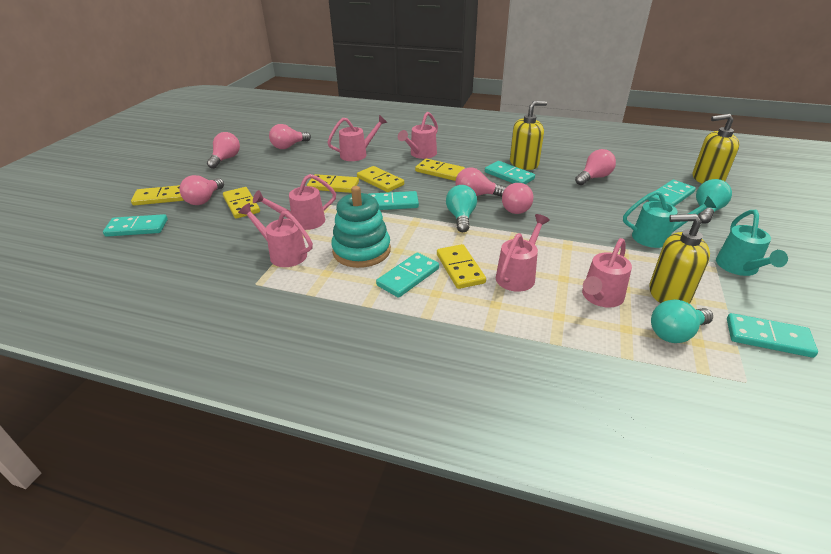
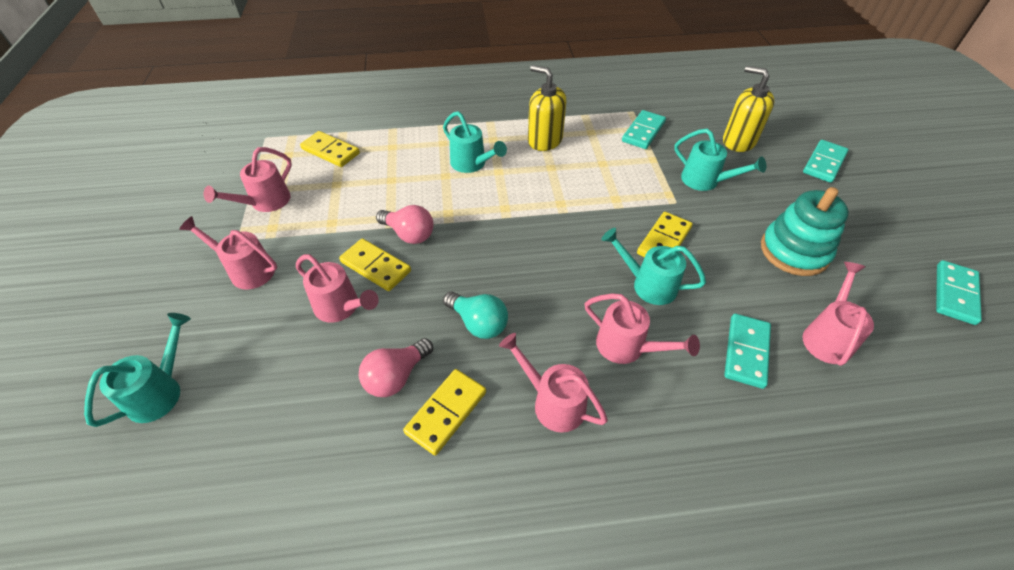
pink light bulb: [179,175,224,205] [207,132,240,169] [269,124,311,149] [455,167,506,197] [502,183,533,214] [575,149,616,185] = 6 -> [359,338,433,397] [376,205,433,244] = 2
turquoise domino: [103,214,168,237] [369,191,419,210] [376,253,439,298] [485,161,535,184] [648,180,696,206] [727,313,818,358] = 6 -> [622,110,666,149] [724,314,771,389] [803,140,849,183] [936,260,982,325] = 4
turquoise light bulb: [446,185,477,232] [651,299,713,343] [696,179,732,224] = 3 -> [443,291,508,339] = 1
turquoise watering can: [623,191,716,248] [716,210,788,276] = 2 -> [84,313,191,427] [443,111,507,173] [601,228,706,305] [674,129,766,191] = 4
yellow domino: [131,185,184,206] [223,187,260,219] [307,174,359,193] [357,166,404,192] [415,159,465,181] [437,244,486,289] = 6 -> [300,131,360,167] [339,238,411,291] [403,369,486,455] [637,212,693,257] = 4
yellow soap dispenser: [510,101,547,170] [649,214,710,303] [693,114,739,184] = 3 -> [528,65,566,151] [723,66,774,152] = 2

